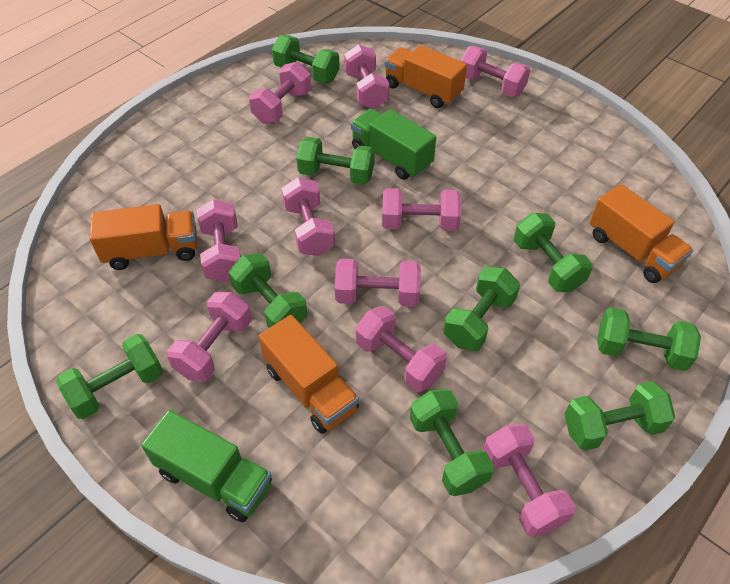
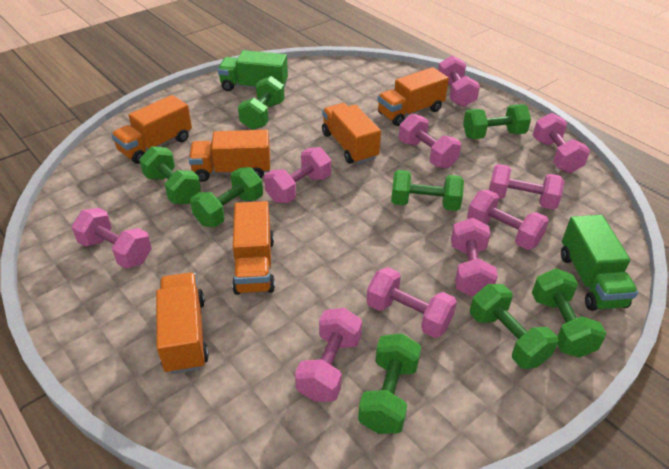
green dumbbell: [56,334,163,419] [229,253,307,328] [272,35,340,83] [296,137,375,185] [410,389,494,496] [443,267,520,351] [514,213,593,292] [565,381,675,451] [597,307,701,371] = 9 -> [139,146,201,204] [190,167,263,227] [238,76,285,130] [358,333,421,434] [391,170,464,211] [463,104,531,139] [470,284,558,369] [532,268,606,358] = 8
orange truck: [89,204,197,270] [258,315,359,434] [384,45,467,108] [590,184,693,283] = 4 -> [111,95,192,164] [156,272,209,374] [188,130,270,182] [232,201,275,295] [322,103,381,164] [377,67,449,126] = 6

